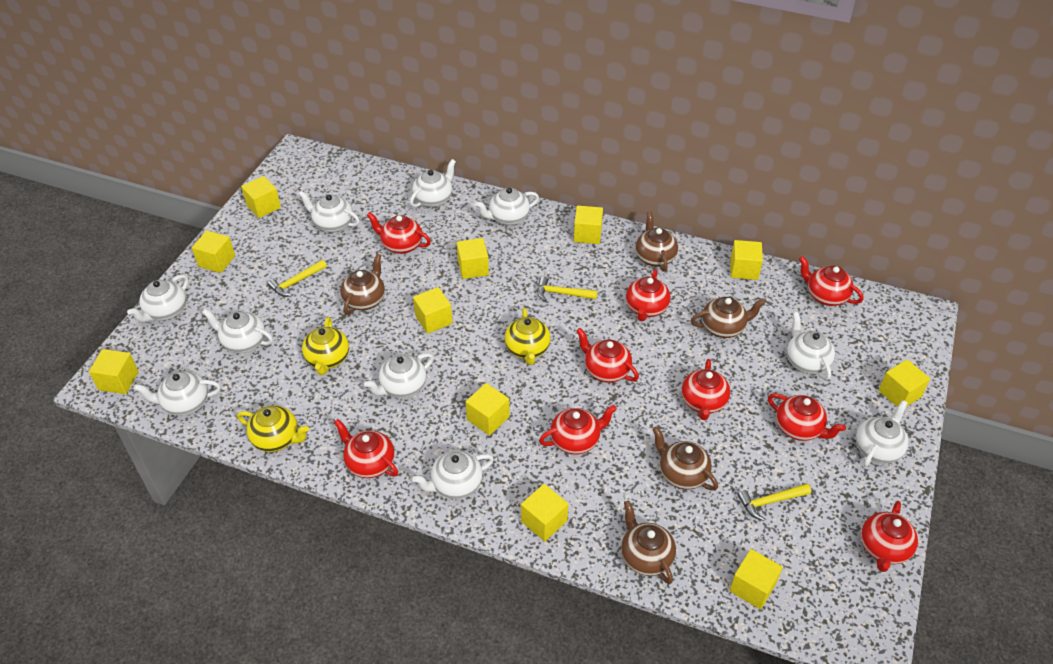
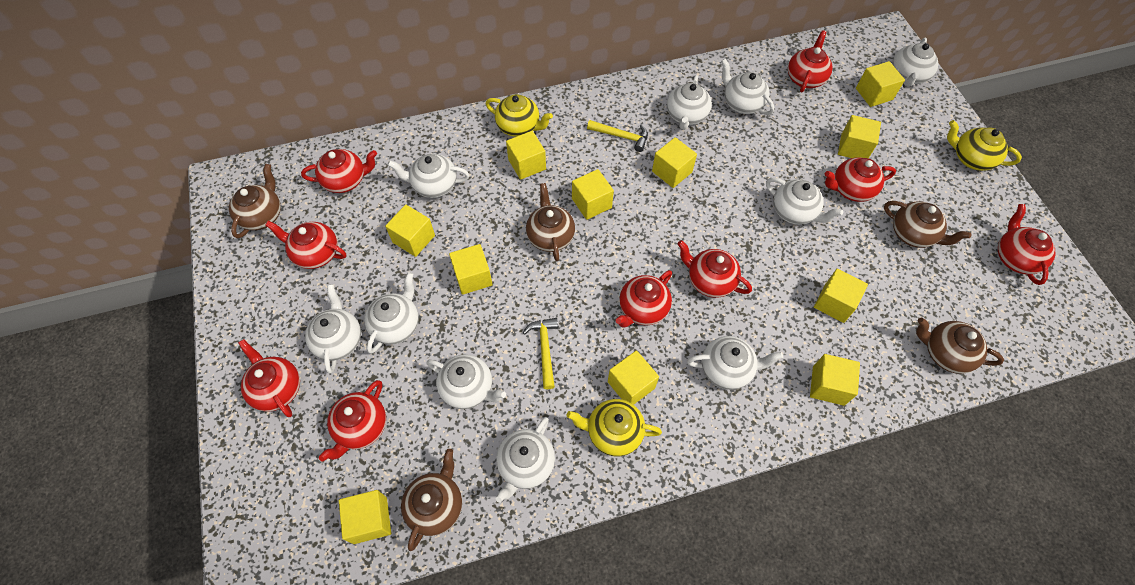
yellow hammer: [267,260,327,297] [537,276,597,301] [738,483,811,521] = 3 -> [523,318,558,389] [587,120,648,152] = 2

